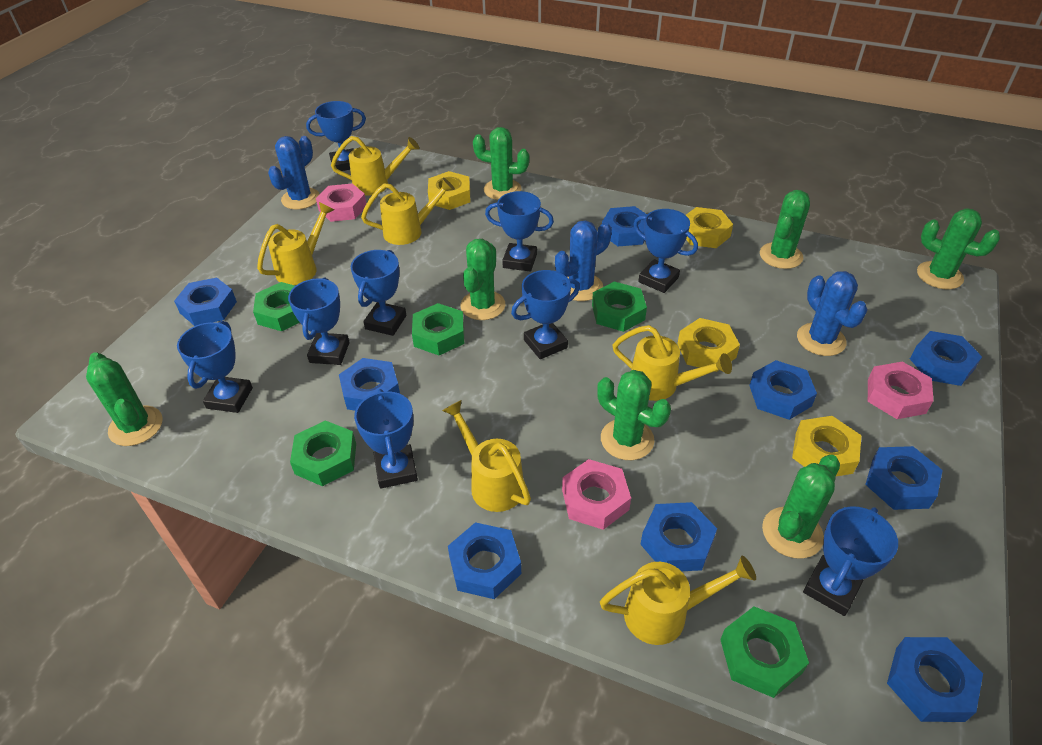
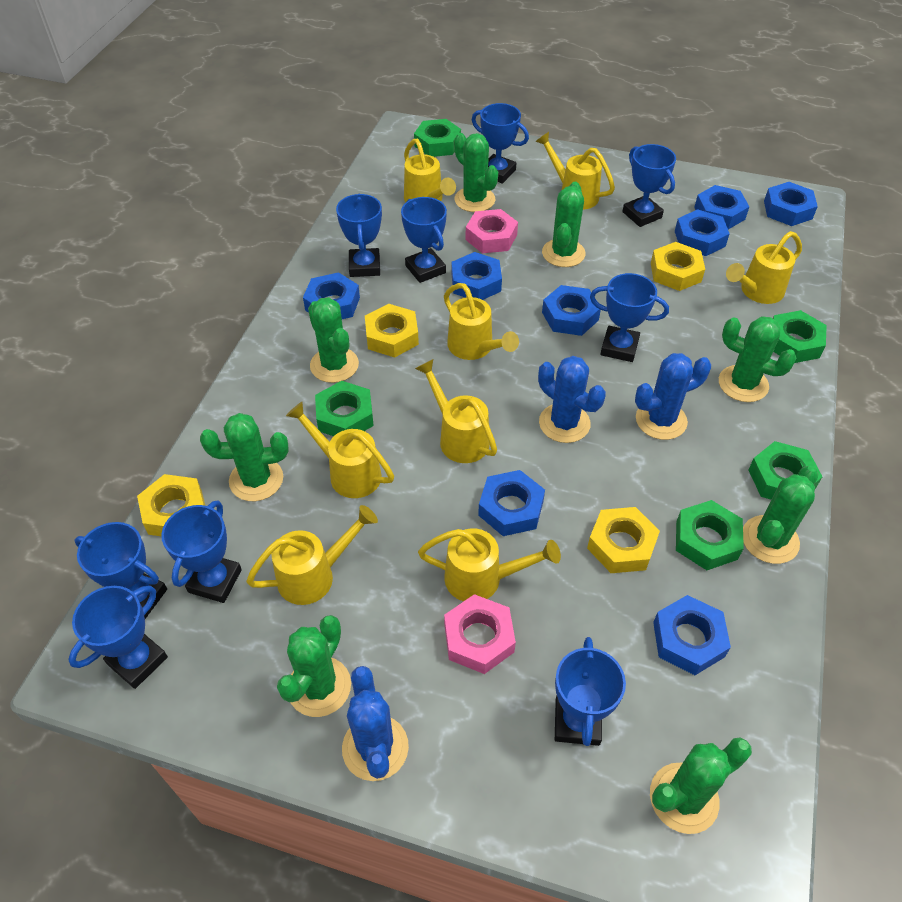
blue nut: [174,278,237,326] [339,358,400,411] [448,522,521,599] [602,206,647,246] [640,502,717,571] [749,360,817,420] [865,446,943,510] [887,637,983,722] [910,331,982,386] = 9 -> [303,272,360,319] [452,252,502,300] [478,470,545,536] [542,285,601,336] [653,595,731,675] [675,209,730,256] [694,185,749,230] [764,182,818,226] = 8
green cactus: [86,352,163,446] [460,239,506,320] [473,127,529,200] [597,370,671,460] [760,190,810,269] [762,455,840,559] [917,209,1000,289] = 7 -> [200,413,288,501] [277,615,351,717] [308,297,359,383] [454,133,498,212] [542,182,586,267] [650,737,752,834] [719,316,796,402] [743,466,818,564] = 8
pink nut: [316,183,367,222] [562,459,631,530] [868,362,933,419] = 3 -> [444,594,516,674] [465,209,518,253] = 2
yellow watering can: [257,202,334,285] [331,136,420,196] [361,178,455,245] [442,400,531,512] [600,555,756,645] [612,325,732,401] = 6 -> [246,505,378,605] [286,402,394,498] [404,139,456,202] [415,359,497,463] [418,528,561,602] [444,283,519,360] [535,132,615,210] [726,231,802,304] = 8

